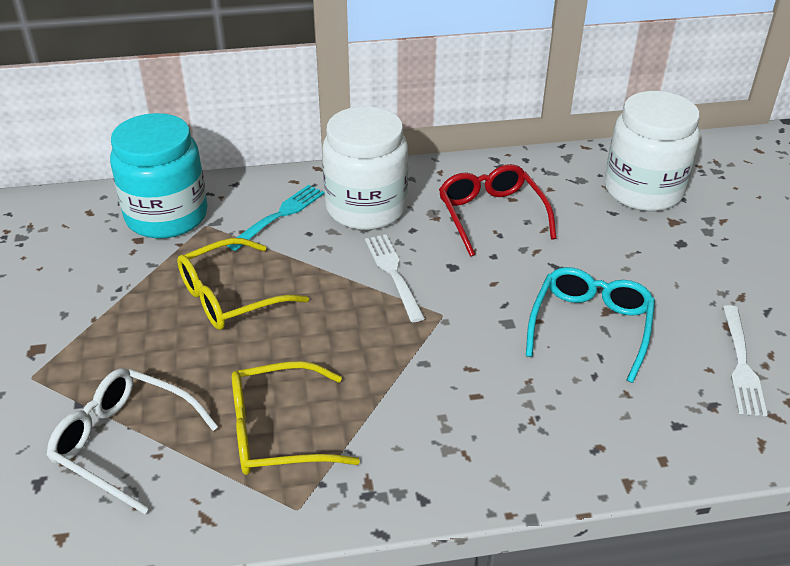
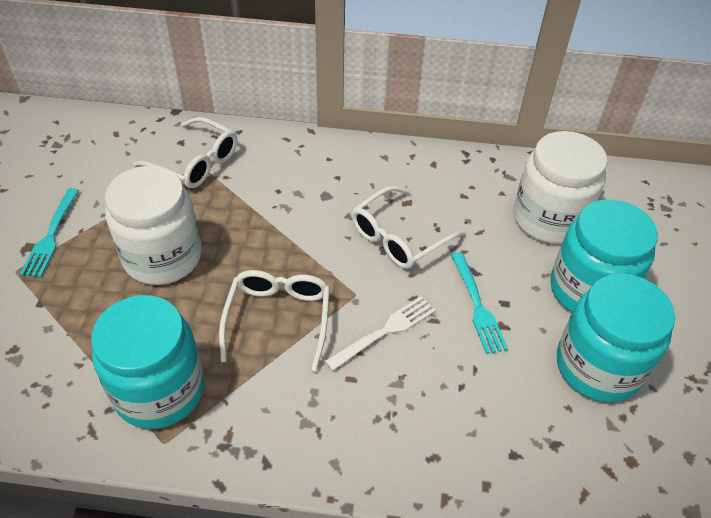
red glasses: [439,164,557,257] = 1 -> none = 0
turquoise fork: [227,185,325,251] = 1 -> [20,188,79,277] [451,252,508,354] = 2
turquoise glasses: [526,267,655,383] = 1 -> none = 0
turquoise jar: [110,113,208,239] = 1 -> [91,295,205,429] [550,199,658,313] [557,273,675,402] = 3
white fork: [365,234,425,322] [723,305,768,416] = 2 -> [325,296,436,371] = 1
white glasses: [47,368,218,514] = 1 -> [133,117,237,188] [219,270,330,371] [352,186,465,269] = 3
yellow glasses: [177,238,309,330] [232,361,360,475] = 2 -> none = 0

